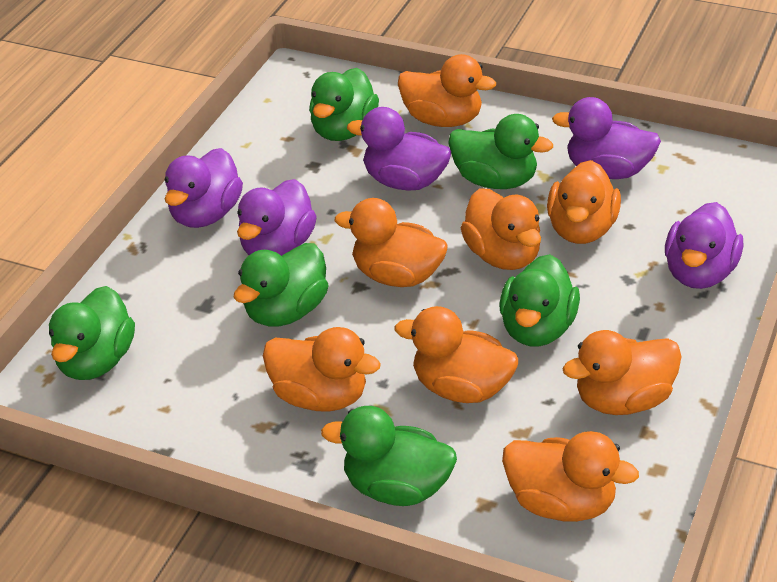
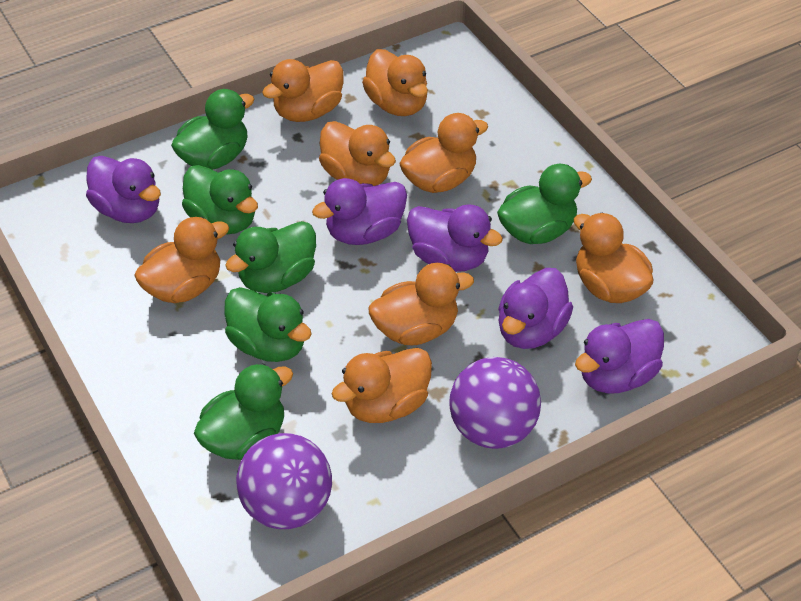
purple ball: none = 0 -> [236,433,332,529] [449,357,541,449] = 2

